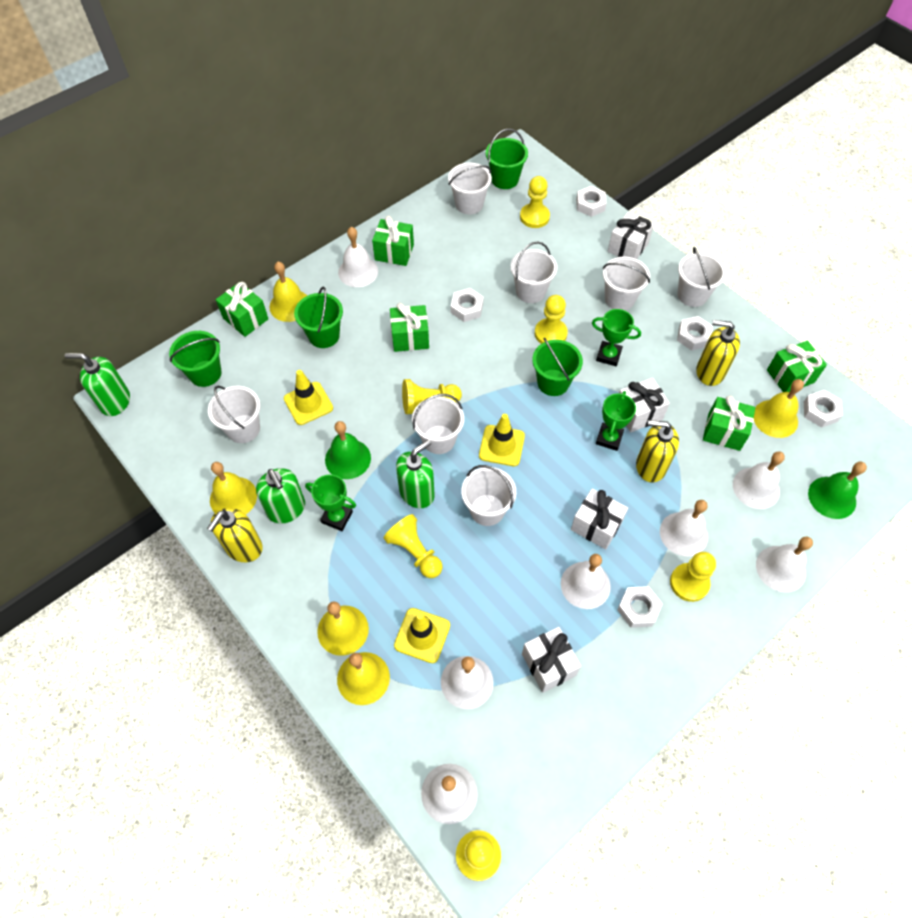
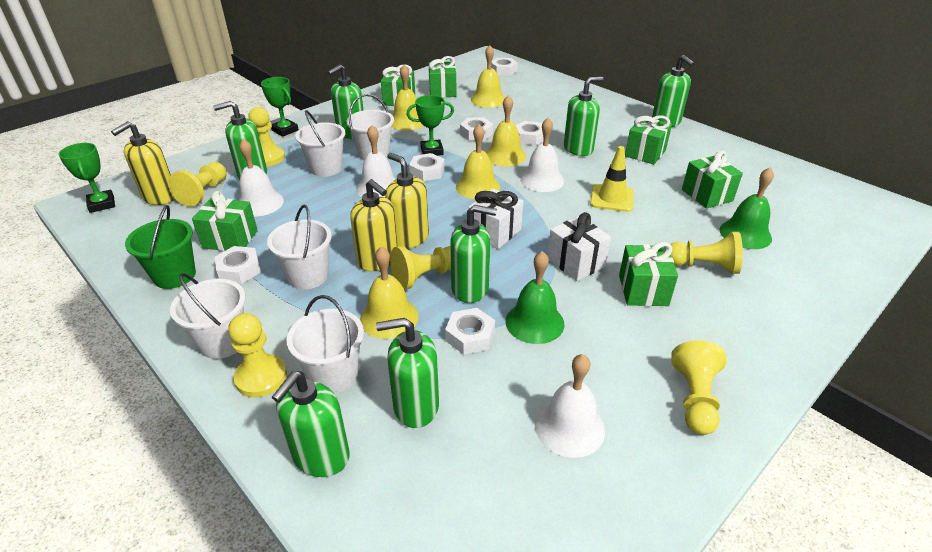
green bucket: [169,331,221,387] [294,287,343,348] [486,129,528,189] [532,338,583,396] = 4 -> [125,205,196,289] = 1
green gift: [216,282,268,337] [372,215,414,266] [390,303,429,352] [703,395,755,451] [767,341,827,392] = 5 -> [192,191,258,251] [381,64,415,106] [428,56,457,98] [619,242,678,306] [625,116,672,164] [682,151,743,209] = 6
green soap dispenser: [65,353,130,416] [256,468,305,524] [396,440,435,508] = 3 -> [213,101,267,179] [272,371,350,477] [328,64,364,139] [376,318,439,428] [450,205,497,303] [564,77,603,156] [652,55,695,127] = 7
white bell: [338,227,378,287] [421,764,478,824] [441,656,494,709] [561,554,611,609] [660,500,708,556] [733,451,785,509] [756,536,813,592] = 7 -> [238,139,284,217] [356,125,396,197] [520,118,564,192] [535,354,605,458] = 4
white bucket: [208,386,260,443] [412,394,464,454] [448,163,492,215] [461,465,516,526] [510,241,557,303] [603,256,650,310] [677,247,726,307] = 7 -> [170,273,246,359] [267,205,332,289] [287,295,364,394] [295,110,346,177] [346,94,394,160] = 5
white gift: [522,627,581,693] [571,488,628,549] [608,212,654,259] [619,378,670,432] = 4 -> [468,189,523,249] [548,212,611,281] = 2
white nut: [451,288,484,322] [576,186,607,217] [617,586,662,628] [677,316,713,351] [804,390,843,428] = 5 -> [215,246,261,284] [409,153,445,182] [445,308,495,355] [460,117,493,141] [491,58,518,76] [515,121,544,146] = 6
yellow traffic cone: [284,370,333,425] [394,608,450,663] [479,414,525,466] = 3 -> [590,146,634,212] = 1

